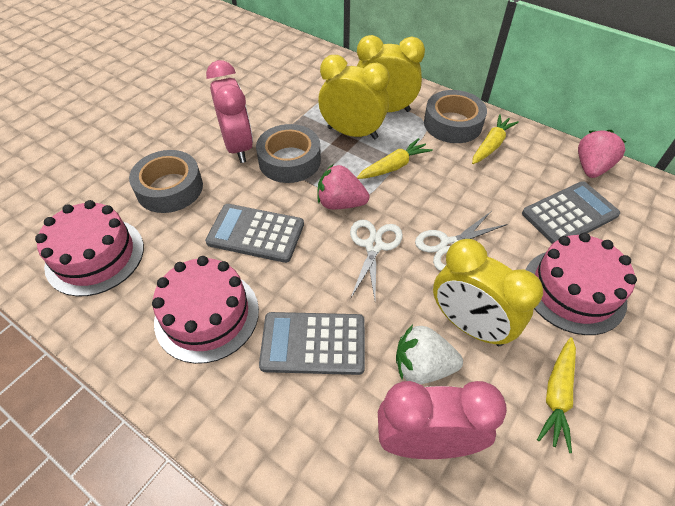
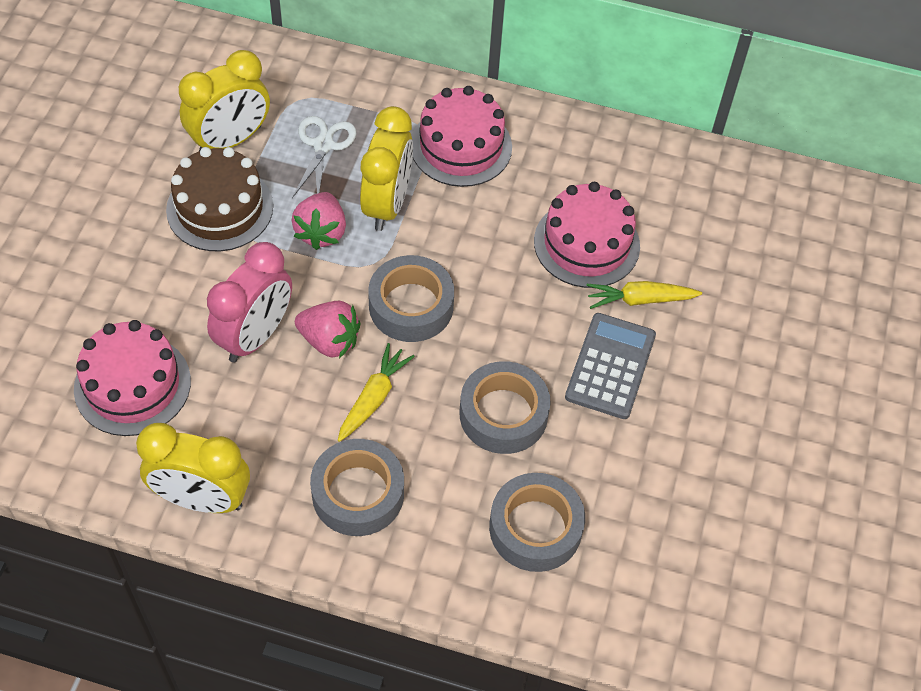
brown cake: none = 0 -> [166,147,273,251] = 1
grey calculator: [205,204,304,263] [259,312,365,375] [522,181,620,244] = 3 -> [565,313,656,419] = 1
grey tape: [129,150,203,213] [256,124,321,183] [424,90,487,143] = 3 -> [310,439,404,536] [368,255,454,342] [460,361,551,454] [489,473,585,572] = 4
pink clock: [206,60,253,163] [378,381,507,459] = 2 -> [207,242,292,363] = 1
white scissors: [350,220,403,300] [415,212,507,271] = 2 -> [292,116,356,198] = 1
white strawberry: [396,325,463,384] = 1 -> none = 0
yellow carrot: [357,138,433,179] [472,114,519,164] [537,337,576,453] = 3 -> [338,343,415,442] [586,281,702,309] = 2

